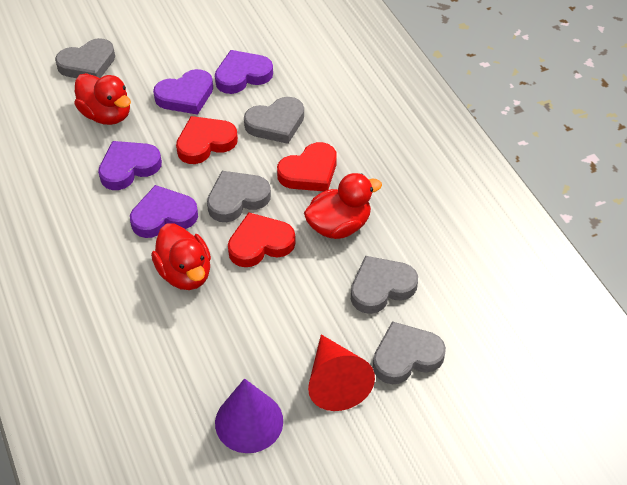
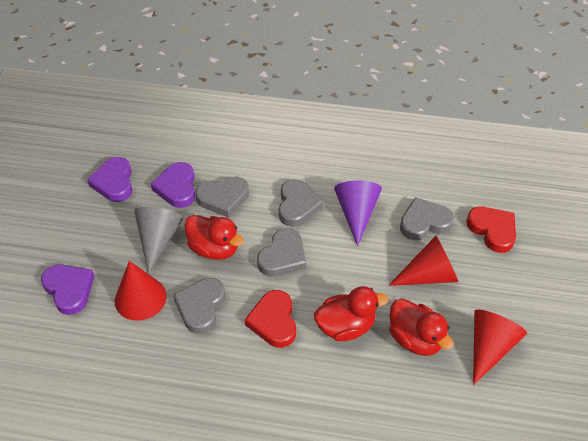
grey cone: none = 0 -> [134,207,183,274] = 1
purple heart: [98,141,162,190] [130,185,198,238] [153,69,213,115] [215,50,273,94] = 4 -> [41,264,94,315] [87,157,133,202] [151,162,195,208] = 3
red cone: [308,334,375,411] = 1 -> [115,261,167,321] [388,236,459,286] [473,310,527,385] = 3
red heart: [176,116,238,164] [228,213,296,267] [277,142,337,191] = 3 -> [245,290,296,348] [466,206,516,253] = 2

